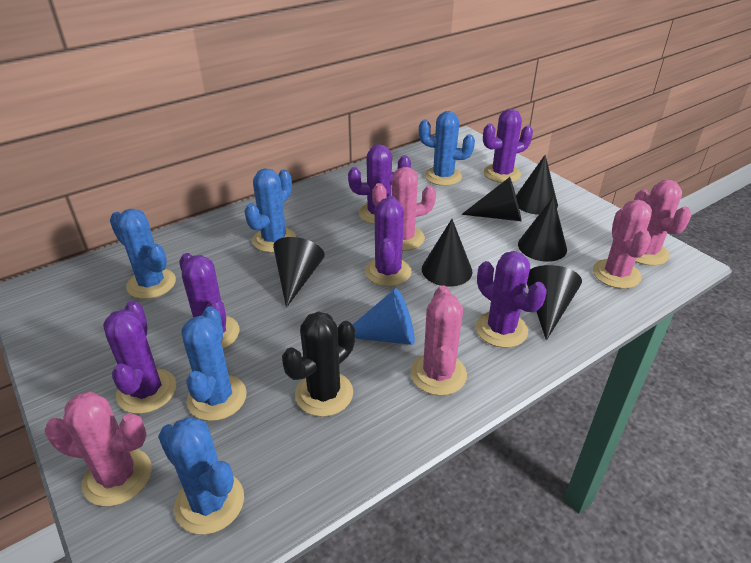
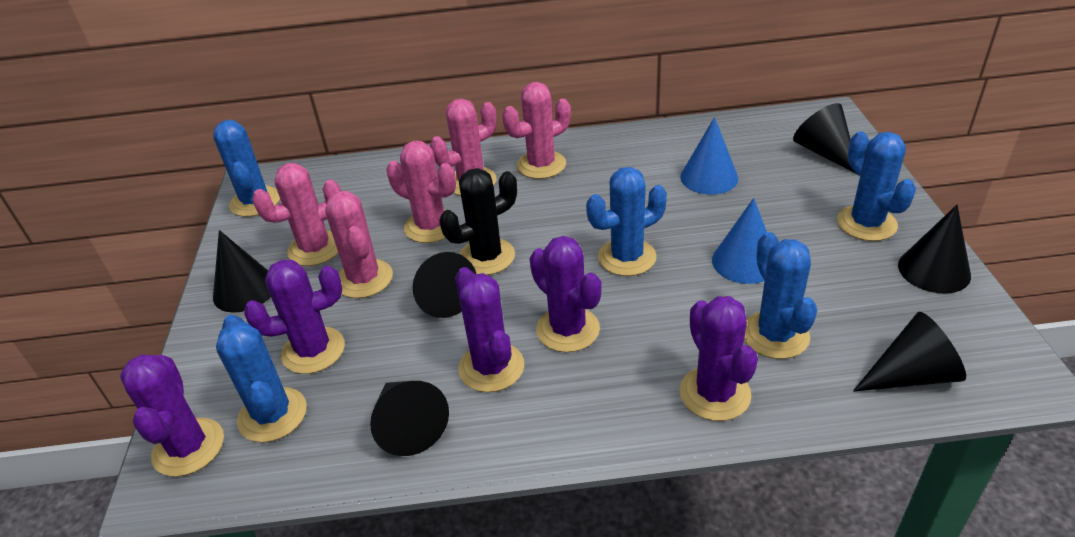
blue cone: [353,288,415,345] = 1 -> [680,117,738,195] [712,198,767,284] = 2
purple cactus: [103,301,176,414] [179,253,240,349] [348,144,411,224] [365,196,412,286] [476,251,547,348] [483,109,533,183] = 6 -> [120,354,224,477] [244,260,345,374] [455,267,524,392] [530,236,602,352] [680,296,758,421] = 5

